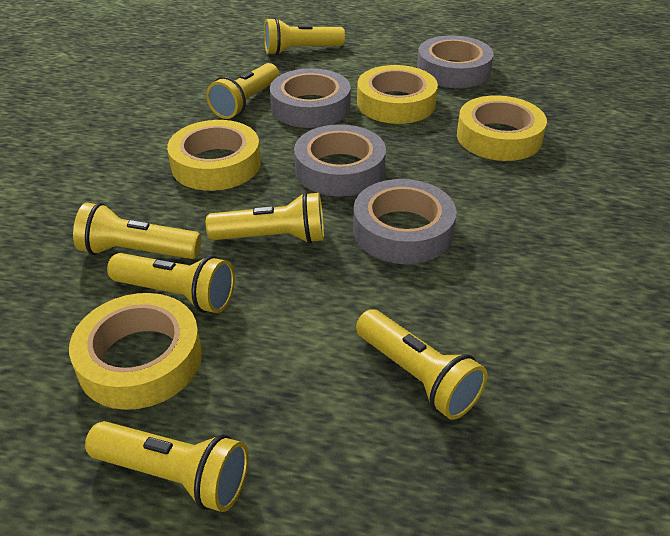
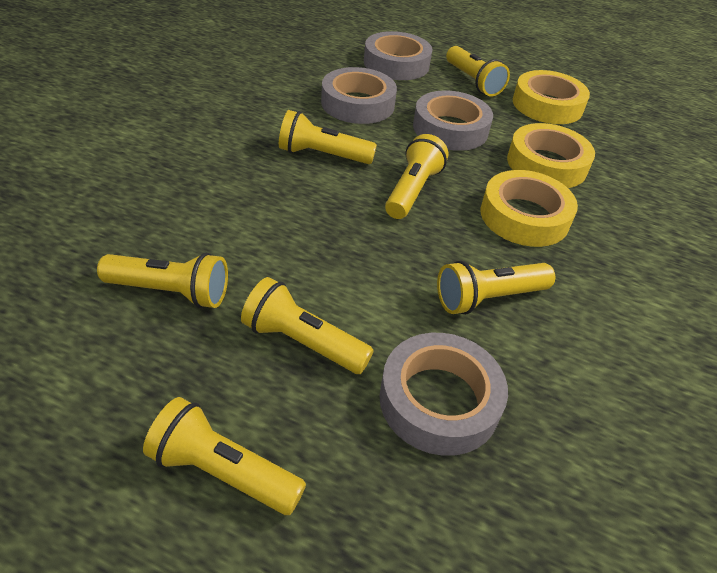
yellow tape: [69,293,202,410] [167,120,261,191] [357,65,438,124] [457,95,547,161] = 4 -> [481,170,578,247] [507,123,595,188] [513,70,590,124] = 3

